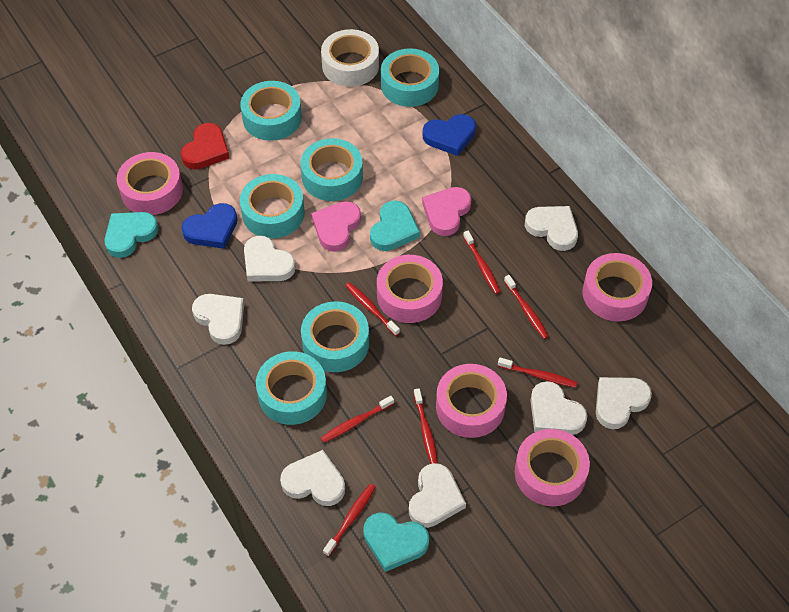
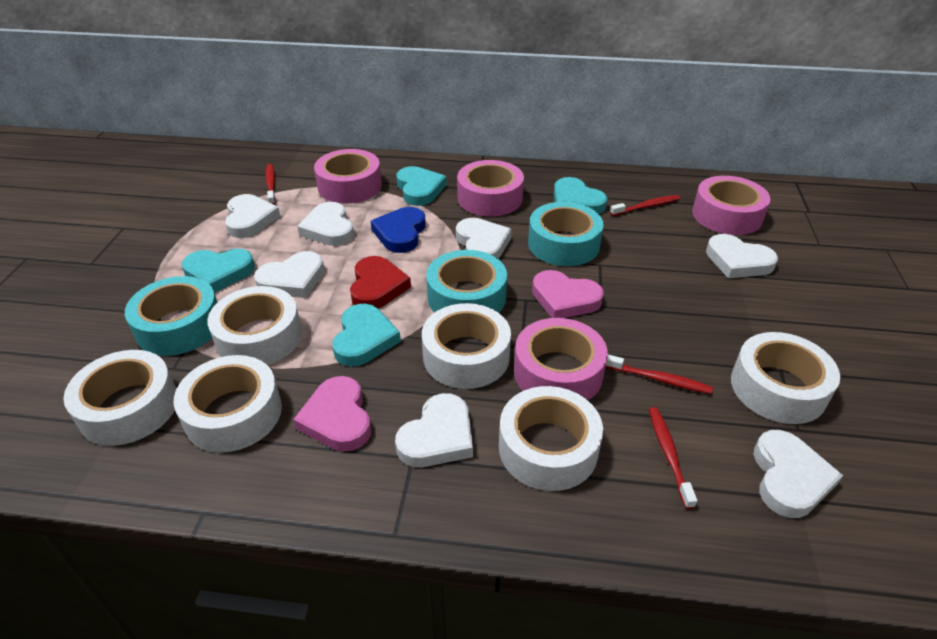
blue heart: [182,203,237,249] [422,114,476,156] = 2 -> [371,207,426,253] = 1
pink tape: [117,152,183,215] [377,255,443,323] [436,364,507,438] [515,429,590,506] [582,253,652,321] = 5 -> [314,149,382,203] [457,160,524,216] [514,318,608,400] [692,176,771,235] = 4
red toothbrush: [321,396,394,443] [323,484,376,557] [345,282,400,336] [413,388,438,464] [463,230,501,294] [498,358,578,388] [504,275,549,339] = 7 -> [265,164,276,205] [606,354,713,394] [610,195,681,216] [649,407,697,509] = 4
turquoise heart: [104,212,158,258] [363,512,429,572] [370,200,420,251] = 3 -> [182,248,255,293] [332,304,401,367] [397,166,447,206] [554,177,607,214] = 4
turquoise tape: [240,174,305,238] [241,81,302,141] [256,351,327,425] [301,138,363,201] [301,301,369,372] [381,48,439,107] = 6 -> [125,276,217,356] [426,250,507,313] [528,202,604,266] = 3
white tape: [321,29,379,87] = 1 -> [63,350,177,446] [173,355,282,453] [207,286,302,365] [422,303,511,389] [499,386,603,491] [731,332,840,424] = 6

